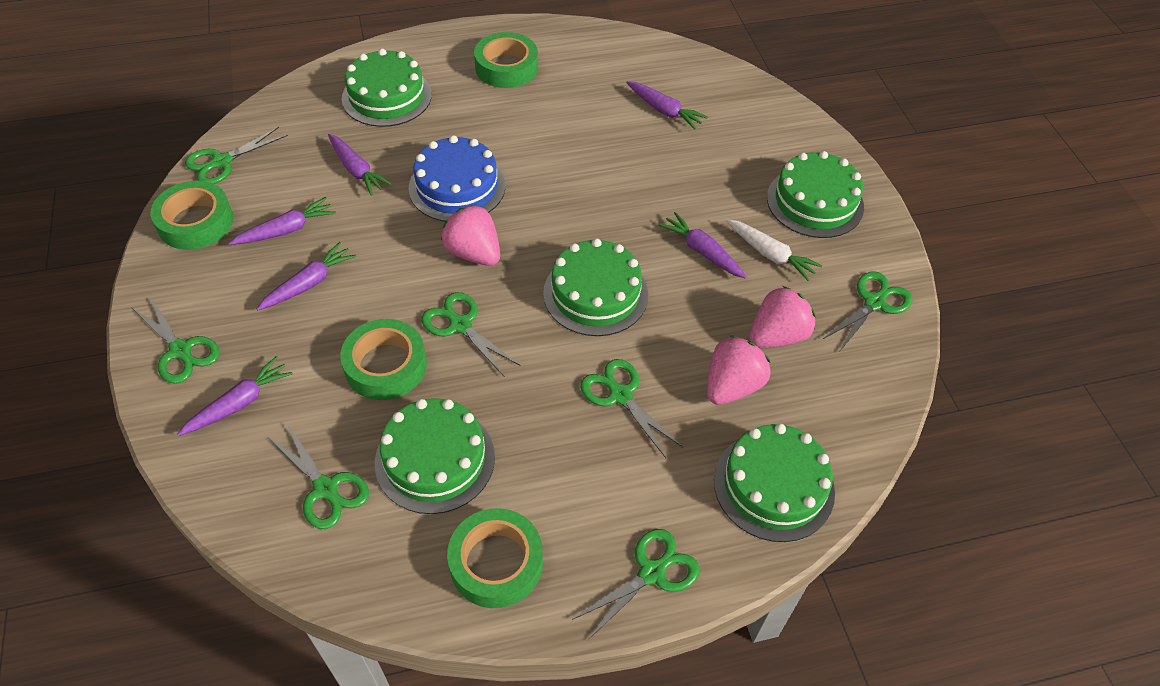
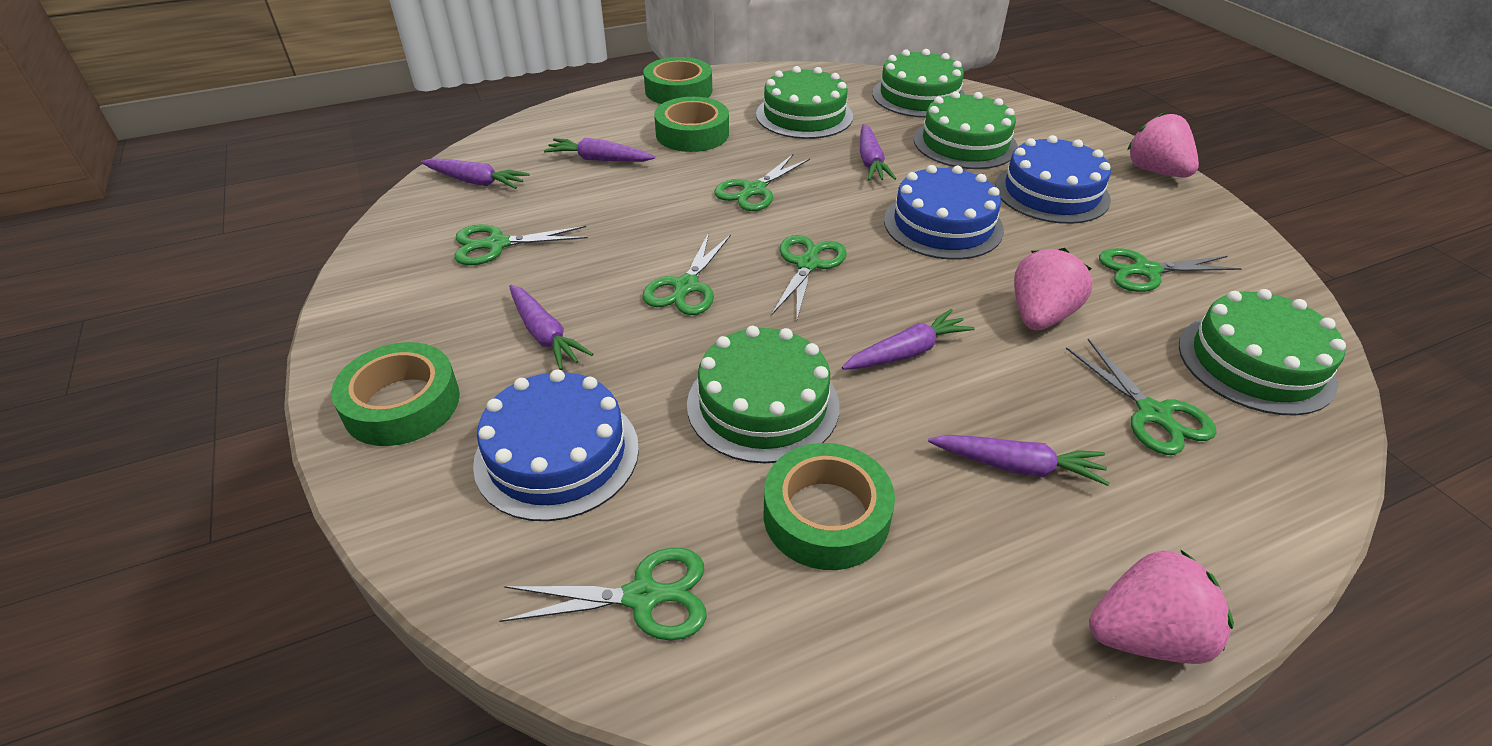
blue cake: [409,135,505,222] = 1 -> [473,369,639,521] [884,165,1004,260] [995,135,1111,224] = 3
white carrot: [726,219,822,281] = 1 -> none = 0

